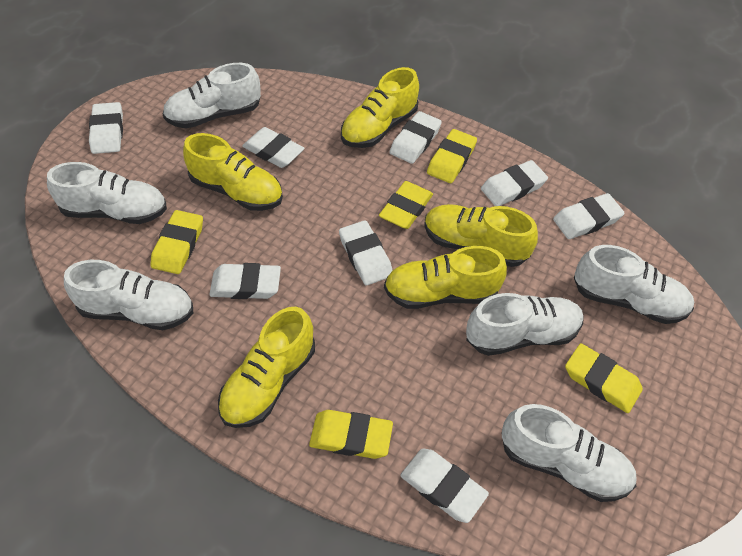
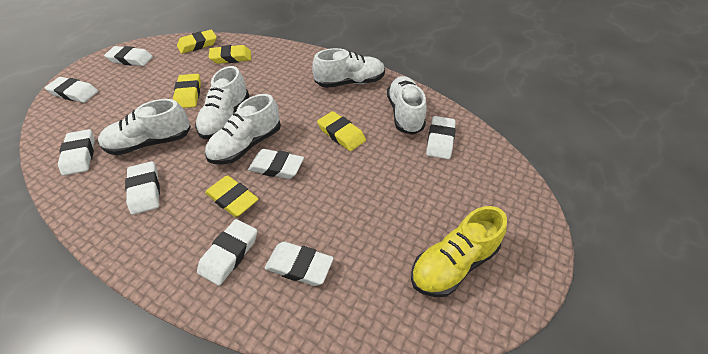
white shoe: [47,162,167,224] [64,260,193,330] [163,63,261,129] [466,293,584,356] [501,404,637,502] [574,245,694,324] = 6 -> [98,99,191,155] [195,66,249,139] [205,94,281,165] [312,48,385,88] [387,76,427,135] = 5
yellow shoe: [183,133,283,211] [218,307,315,428] [341,67,419,148] [384,246,507,309] [424,204,538,267] = 5 -> [411,206,507,297] = 1

